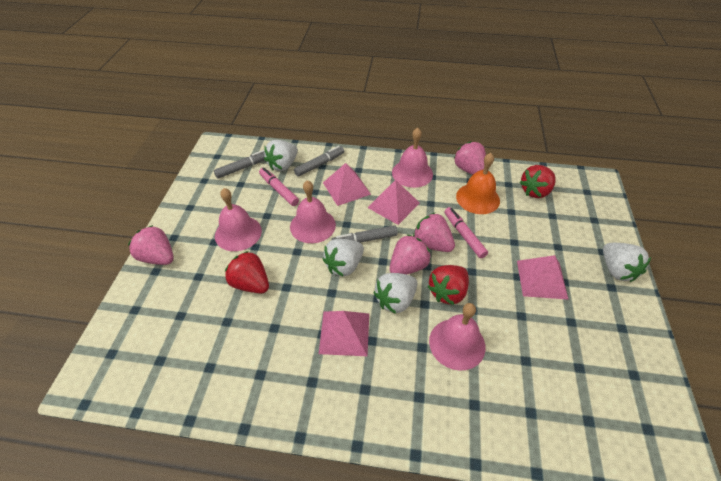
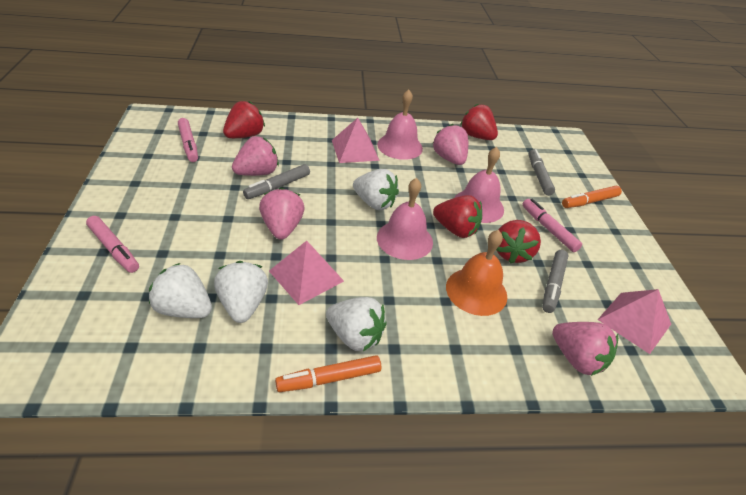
orange marker: none = 0 -> [275,355,381,392] [562,186,622,208] = 2
pink bell: [215,188,262,251] [290,180,336,243] [392,128,433,188] [429,303,486,371] = 4 -> [377,90,423,160] [377,178,433,260] [454,147,504,223] = 3
pink marker: [259,168,299,206] [444,207,488,258] = 2 -> [86,216,139,273] [178,118,198,162] [522,199,582,252] = 3
pink pyramid: [319,311,369,356] [323,163,371,206] [367,180,420,225] [517,255,569,300] = 4 -> [269,241,344,305] [332,118,380,163] [598,289,671,354] = 3
red strawberry: [225,251,269,293] [427,265,469,305] [519,165,556,198] = 3 -> [223,101,265,138] [433,195,482,238] [460,104,498,140] [496,220,541,264] = 4

